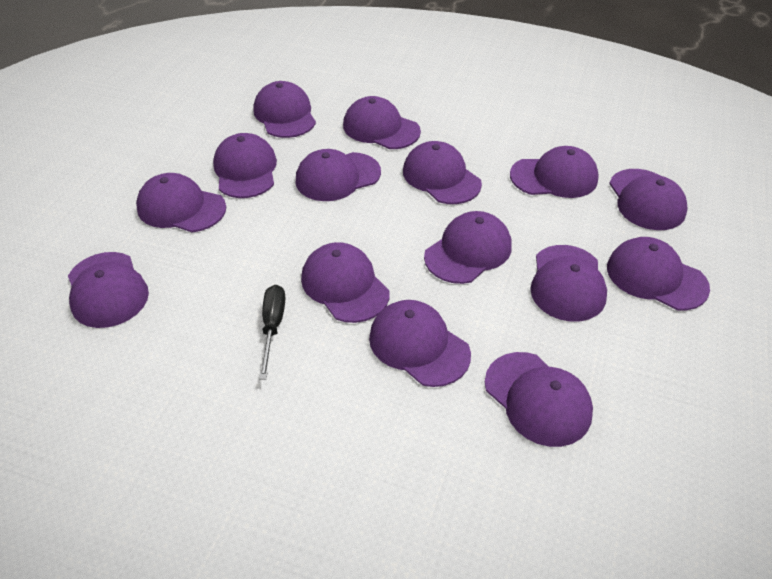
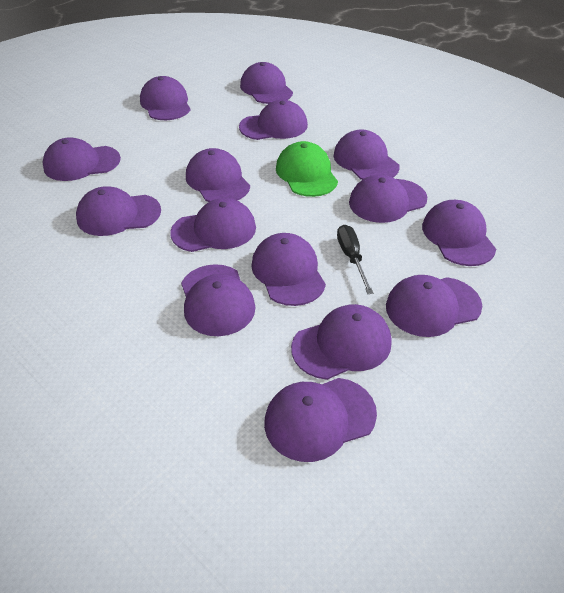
green cap: none = 0 -> [276,141,338,197] = 1

